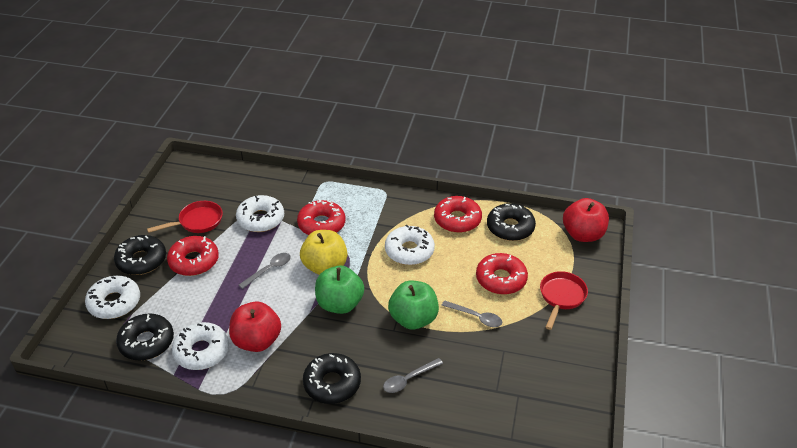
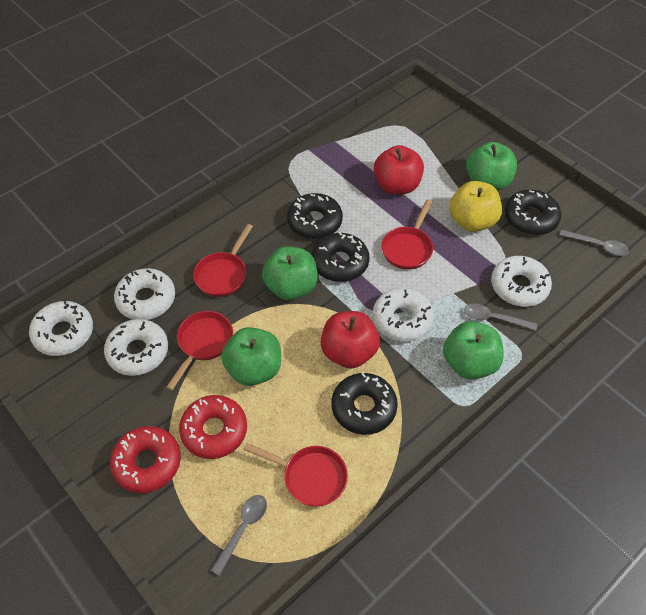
green apple: [315,266,364,314] [388,281,439,330] = 2 -> [221,327,281,386] [262,246,318,300] [443,321,504,379] [466,142,517,191] = 4
red donut: [167,236,219,276] [297,200,346,235] [434,196,482,233] [476,253,528,295] = 4 -> [110,426,181,493] [179,395,247,459] = 2
red pan: [147,201,223,233] [540,271,588,330] = 2 -> [166,311,233,390] [193,224,253,297] [243,443,348,507] [381,200,433,270] = 4
white donut: [85,276,140,319] [172,322,229,370] [236,195,284,232] [385,225,435,265] = 4 -> [29,300,93,356] [104,319,168,376] [114,268,175,320] [373,288,434,342] [491,256,552,307] = 5

